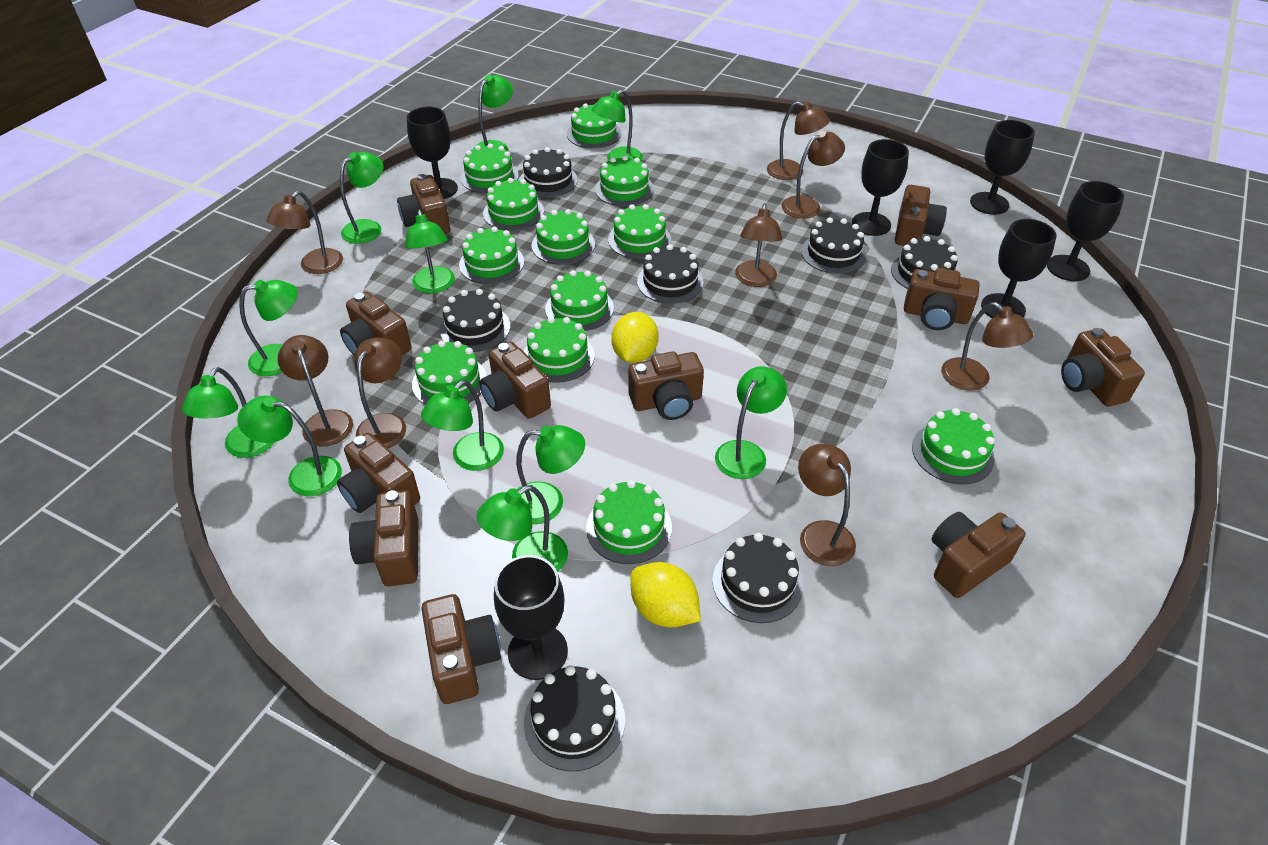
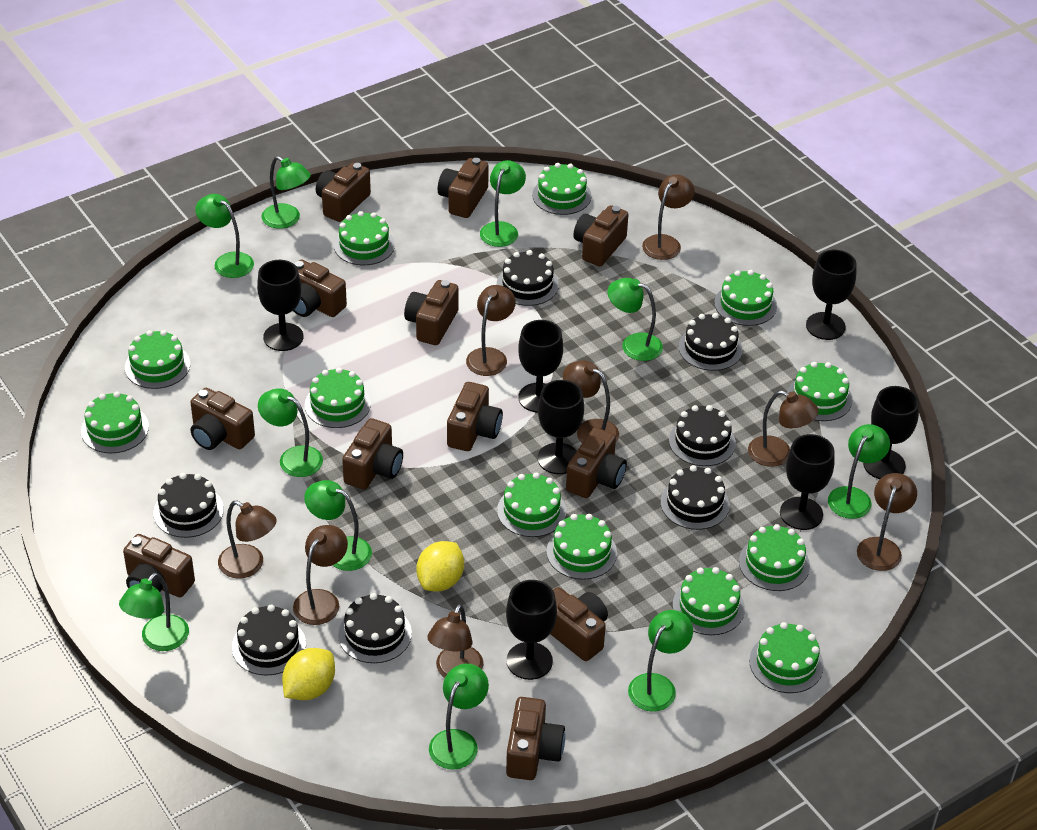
black goblet: [407,107,458,199] [494,555,568,680] [852,139,909,236] [970,120,1035,215] [981,219,1057,318] [1047,181,1124,281] = 6 -> [257,260,303,351] [506,580,557,680] [518,320,563,413] [537,380,584,474] [780,434,835,530] [806,250,856,340] [863,386,919,479] = 7
brown camera: [337,433,420,513] [340,292,412,356] [349,490,418,586] [397,174,450,234] [421,594,501,704] [480,341,551,419] [628,351,704,420] [895,185,947,246] [904,268,980,330] [932,512,1026,598] [1061,328,1145,406] = 11 -> [123,534,195,597] [190,388,255,450] [293,260,347,317] [316,163,371,222] [342,418,403,490] [404,280,459,345] [438,158,489,218] [447,382,503,451] [506,697,565,780] [550,587,608,661] [566,427,627,498] [573,205,628,266] = 12
green lamp: [182,367,274,458] [237,396,342,496] [239,280,298,376] [340,152,383,244] [405,209,455,293] [421,380,504,471] [473,75,513,151] [477,485,568,572] [516,425,585,524] [592,89,643,161] [715,366,787,479] = 11 -> [119,573,189,651] [195,194,254,278] [258,389,323,477] [261,156,311,229] [304,480,372,571] [429,664,489,770] [480,160,526,247] [607,278,663,361] [628,610,693,712] [828,424,890,519] = 10

